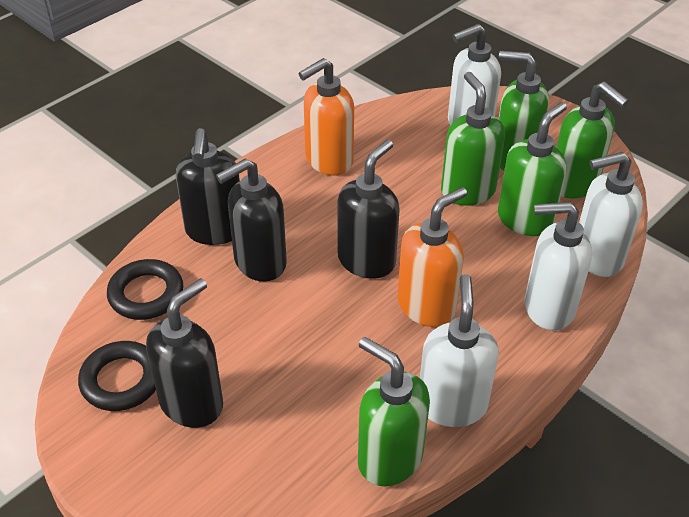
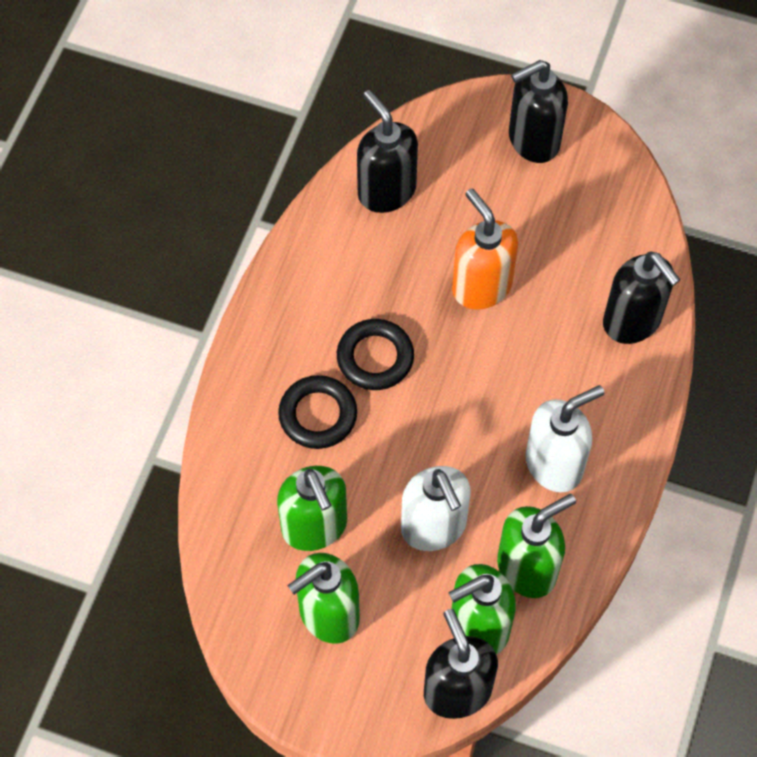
green soap dispenser: [358,337,430,486] [441,72,505,206] [498,102,567,236] [499,51,549,170] [556,82,629,198] = 5 -> [277,466,347,551] [287,553,360,644] [448,564,516,654] [497,494,576,598] = 4
orange soap dispenser: [299,58,354,176] [397,187,467,327] = 2 -> [452,189,518,310] = 1
white soap dispenser: [420,274,499,427] [448,24,501,125] [524,202,592,330] [579,152,643,277] = 4 -> [401,466,471,551] [525,385,605,492] = 2

